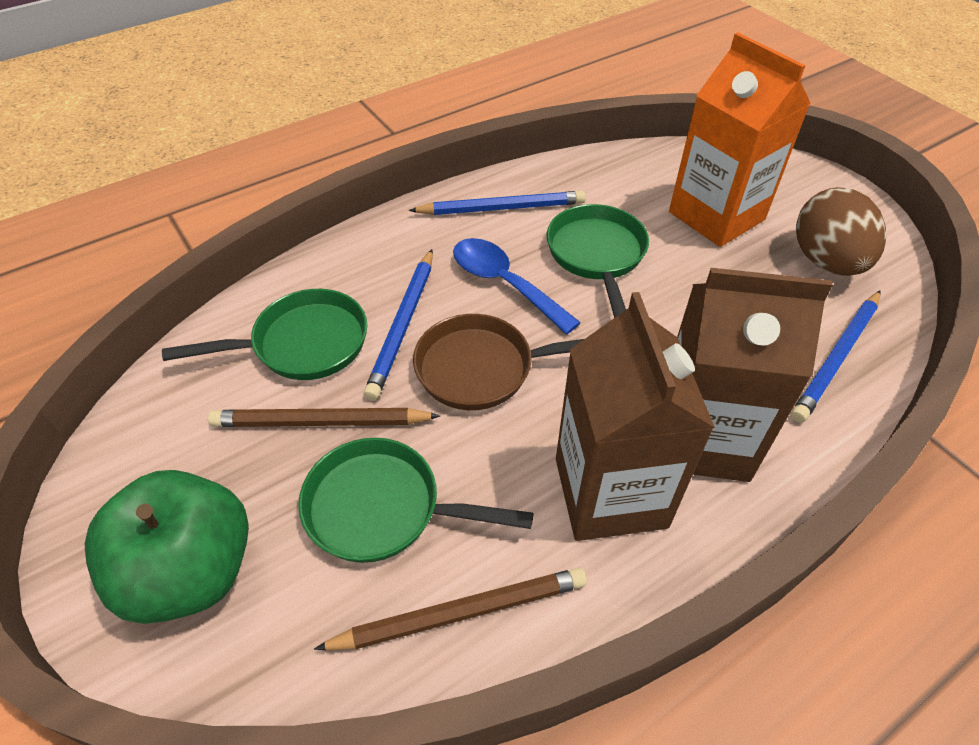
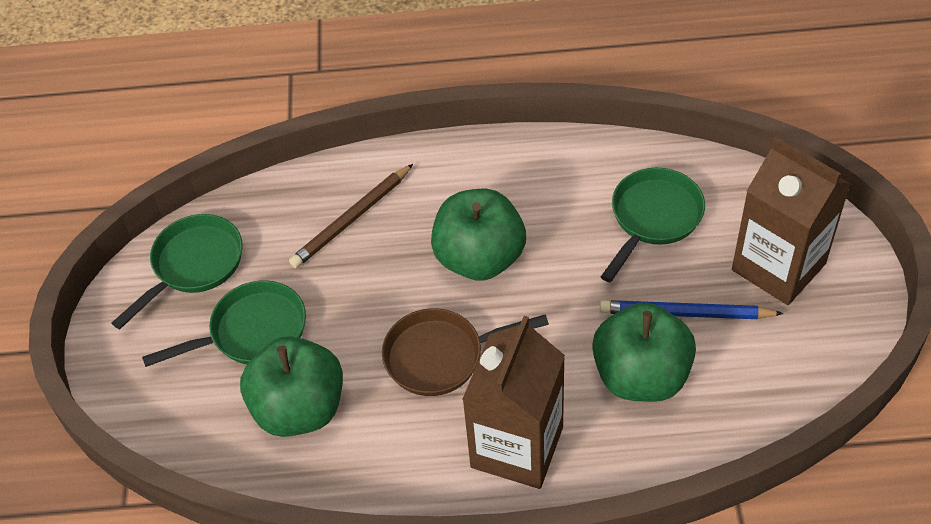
blue pencil: [364,249,433,400] [409,191,586,215] [791,290,880,423] = 3 -> [600,300,784,319] = 1
blue spoon: [453,238,581,334] = 1 -> none = 0
brown egg: [796,187,886,276] = 1 -> none = 0
brown pencil: [208,408,440,427] [314,567,587,650] = 2 -> [289,164,413,268] = 1
green apple: [85,470,249,624] = 1 -> [240,336,343,437] [431,189,526,281] [592,302,696,402] = 3
orange carton: [669,32,811,247] = 1 -> none = 0

